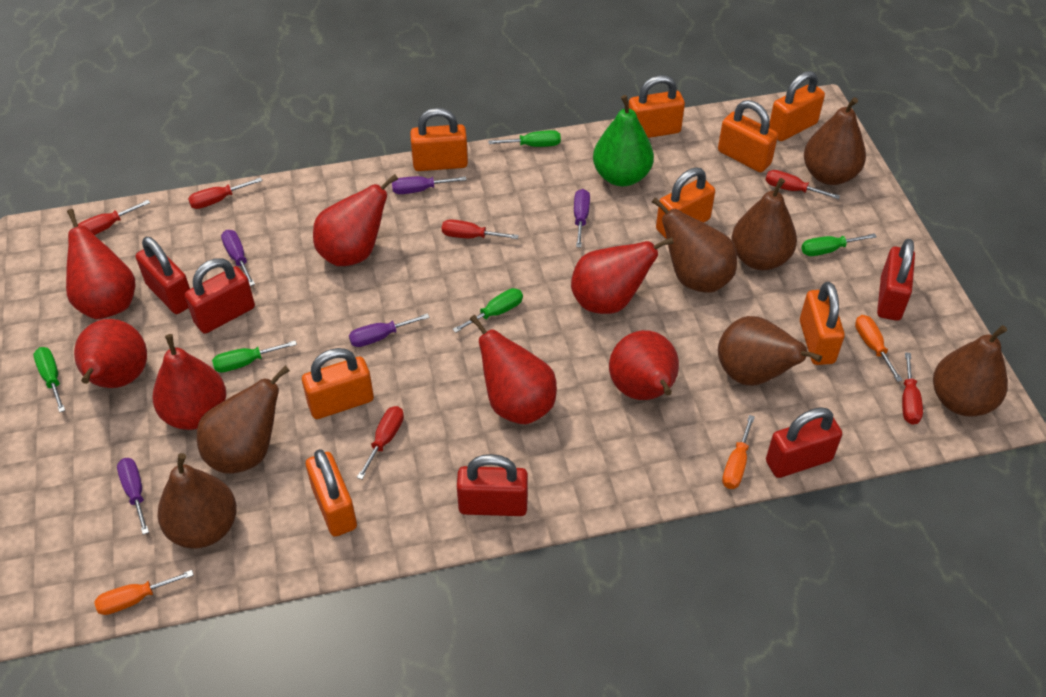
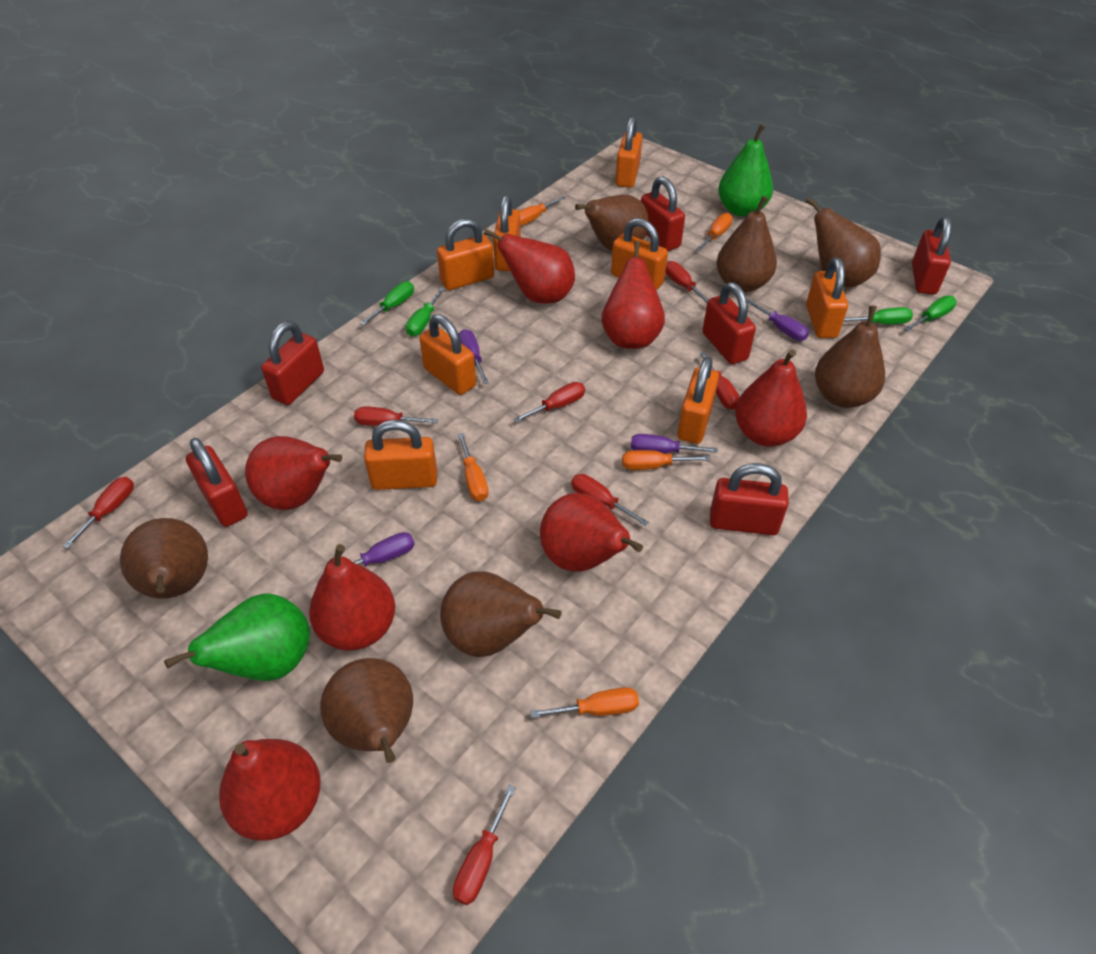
green pear: [593,95,654,186] = 1 -> [164,593,310,681] [718,124,773,217] = 2
green screwdriver: [33,347,65,412] [212,340,297,372] [453,288,523,333] [488,130,561,147] [801,233,877,256] = 5 -> [360,281,414,326] [406,287,445,336] [843,307,913,324] [904,296,957,331] = 4
orange screwdriver: [94,570,194,615] [722,415,755,489] [855,315,902,382] = 3 -> [458,433,488,501] [519,196,566,226] [530,687,639,718] [622,450,710,470] [696,213,733,251] = 5
purple screwdriver: [117,458,149,535] [221,230,255,286] [349,313,430,347] [392,176,467,194] [574,189,590,248] = 5 -> [321,532,415,576] [459,329,489,384] [631,434,718,454] [747,299,809,341] = 4
red padlock: [136,237,190,314] [185,258,255,334] [457,454,528,516] [766,407,842,478] [877,239,915,321] = 5 -> [186,438,248,527] [261,321,324,405] [641,176,685,251] [702,282,756,364] [710,463,789,535] [912,216,952,295] = 6
red screwdriver: [78,200,150,235] [188,177,263,209] [357,406,404,479] [442,219,519,239] [766,170,840,199] [902,352,923,425] = 6 -> [62,477,134,549] [354,407,438,426] [453,785,516,905] [513,382,585,423] [571,474,649,526] [665,261,708,303] [699,352,740,410] = 7

